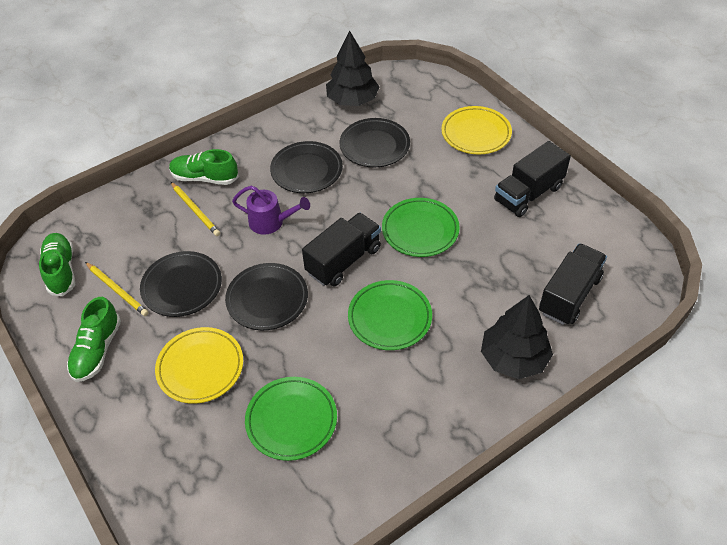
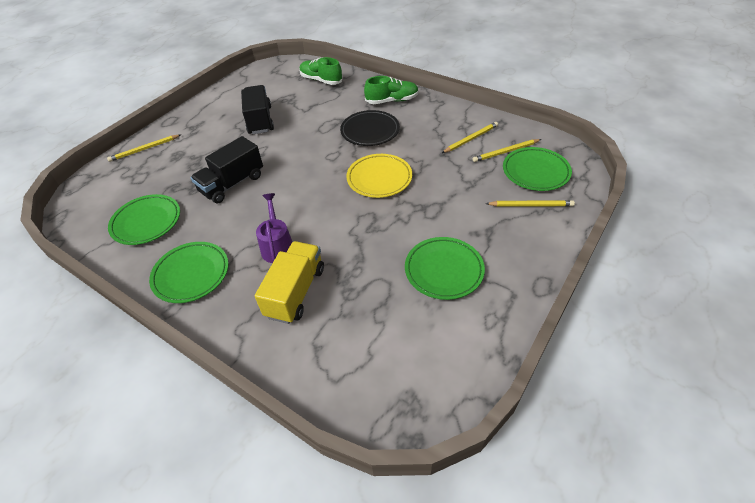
black plate: [140,251,222,317] [225,263,308,330] [270,141,343,193] [340,118,410,167] = 4 -> [340,110,400,146] = 1
black tree: [326,31,380,106] [481,295,553,379] = 2 -> none = 0
black truck: [302,213,381,287] [494,141,571,217] [539,243,607,325] = 3 -> [190,136,263,203] [241,85,274,134] = 2
green plate: [245,377,337,461] [348,280,432,350] [382,198,460,257] = 3 -> [108,194,180,245] [149,242,229,303] [405,237,485,300] [503,147,572,191] = 4
green shoe: [39,233,75,296] [67,297,121,382] [169,149,239,185] = 3 -> [300,57,343,85] [364,76,419,104] = 2
yellow pencil: [85,262,149,316] [171,182,220,236] = 2 -> [107,135,180,162] [442,122,498,153] [473,139,541,162] [486,200,575,207] = 4
yellow plate: [155,327,243,404] [441,106,512,154] = 2 -> [346,154,412,198] = 1
yellow truck: none = 0 -> [255,241,324,324] = 1

